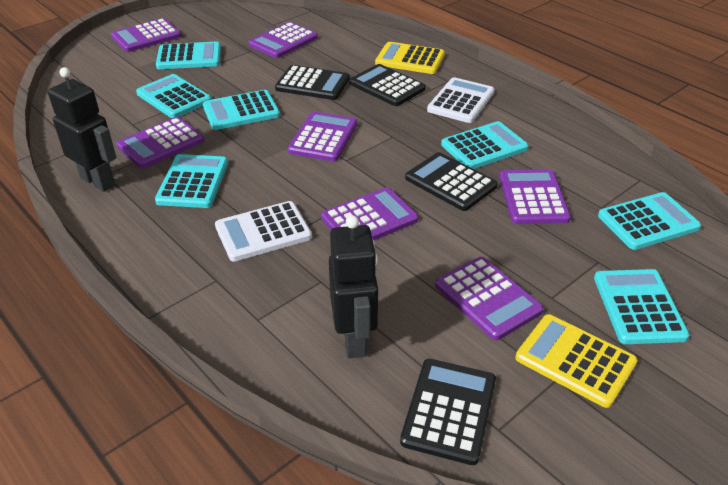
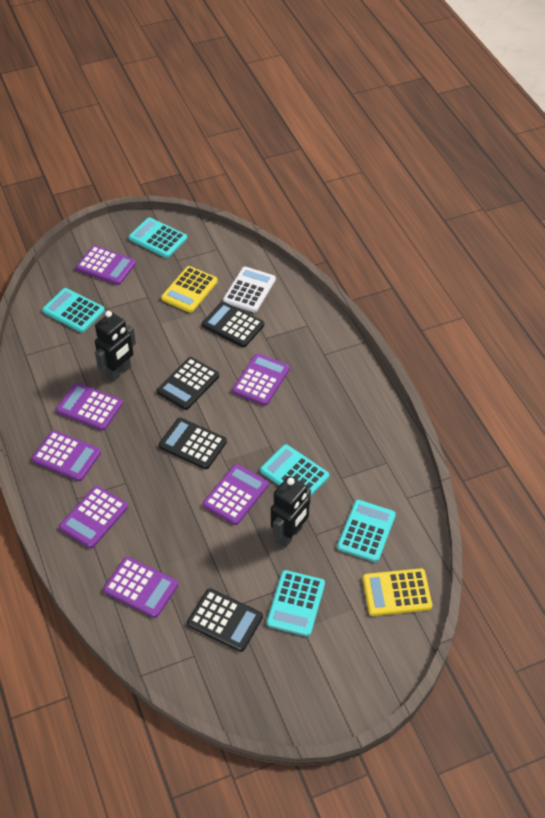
turquoise calculator: [136,74,211,118] [155,154,228,208] [156,41,221,69] [203,90,280,130] [441,121,529,169] [594,269,690,344] [598,192,701,250] = 7 -> [42,288,105,333] [129,217,187,258] [260,444,329,496] [267,570,325,637] [337,500,396,562] = 5
white calculator: [215,201,312,262] [427,77,494,123] = 2 -> [223,267,276,312] = 1

